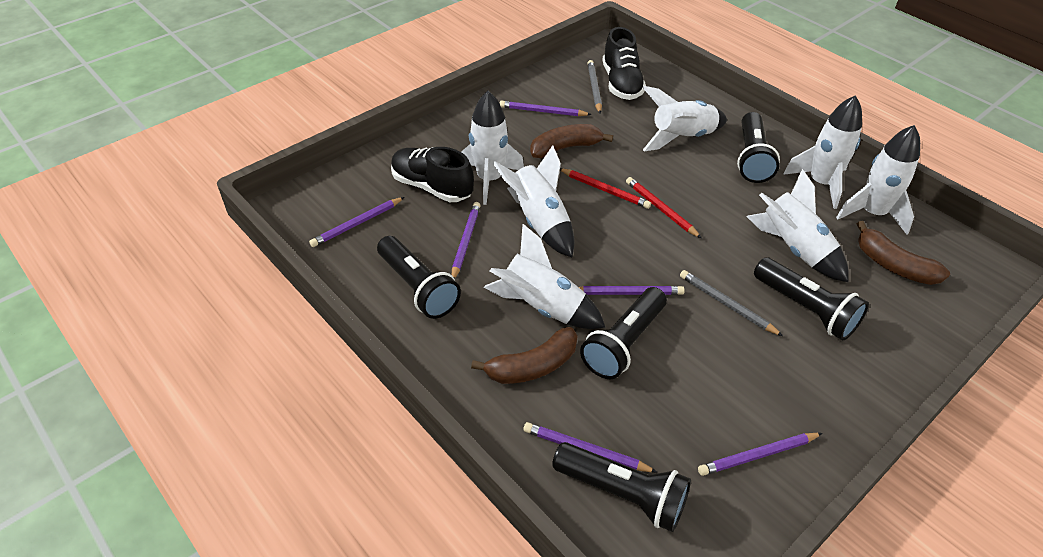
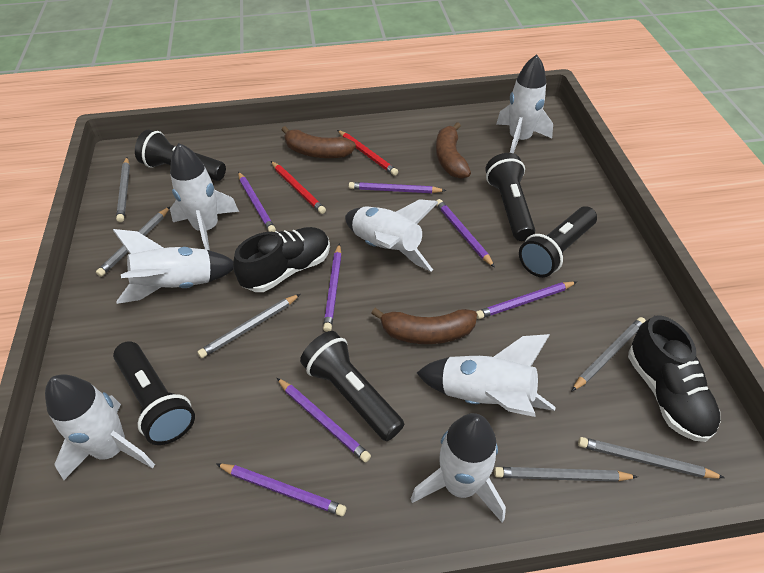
grey pencil: [588,60,602,113] [680,270,783,336] = 2 -> [96,207,170,277] [116,157,130,222] [198,294,300,358] [494,467,638,482] [571,317,646,392] [578,437,725,479] = 6
purple pencil: [309,197,404,247] [452,202,481,279] [499,101,592,116] [523,422,657,472] [579,286,685,295] [698,433,823,476] = 6 -> [216,464,346,516] [238,172,276,232] [277,378,371,463] [323,243,342,332] [349,182,446,193] [436,199,495,268] [476,281,577,319] = 7

